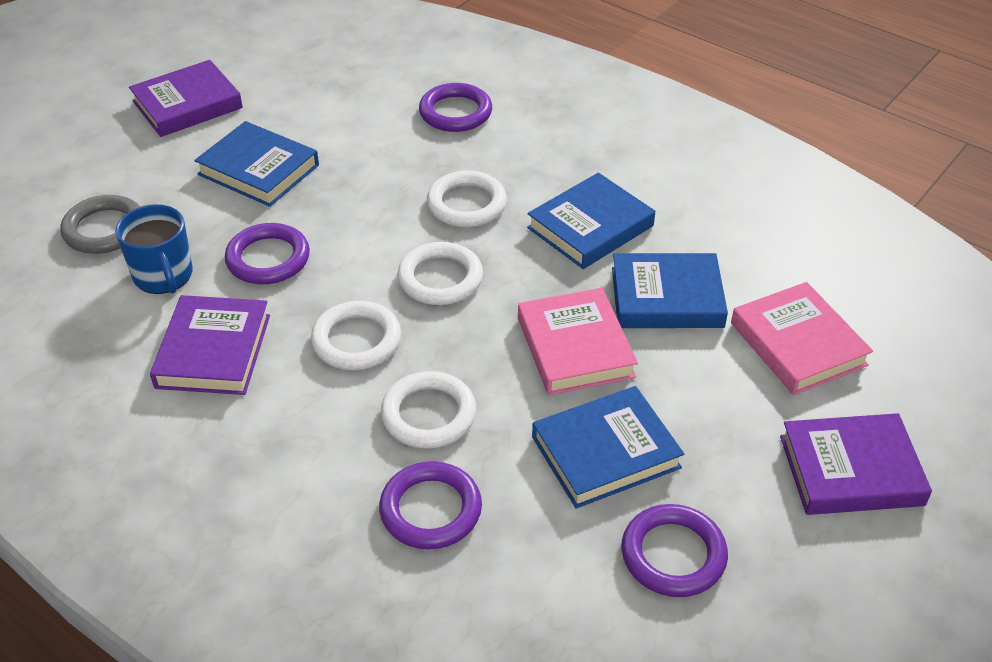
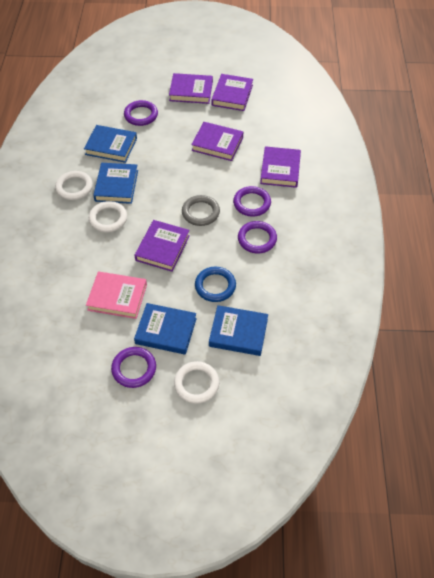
blue mug: [115,204,193,294] = 1 -> none = 0
blue ring: none = 0 -> [195,267,236,302] = 1
pink book: [518,288,638,395] [731,282,873,395] = 2 -> [86,271,147,319] = 1
purple book: [129,60,243,137] [150,295,270,395] [780,413,932,515] = 3 -> [135,220,190,272] [169,73,213,104] [191,122,243,161] [212,74,253,111] [260,146,301,188] = 5
white ring: [311,301,401,370] [381,371,476,448] [397,242,483,305] [427,171,507,227] = 4 -> [55,171,93,200] [89,201,127,232] [174,361,219,404] = 3

